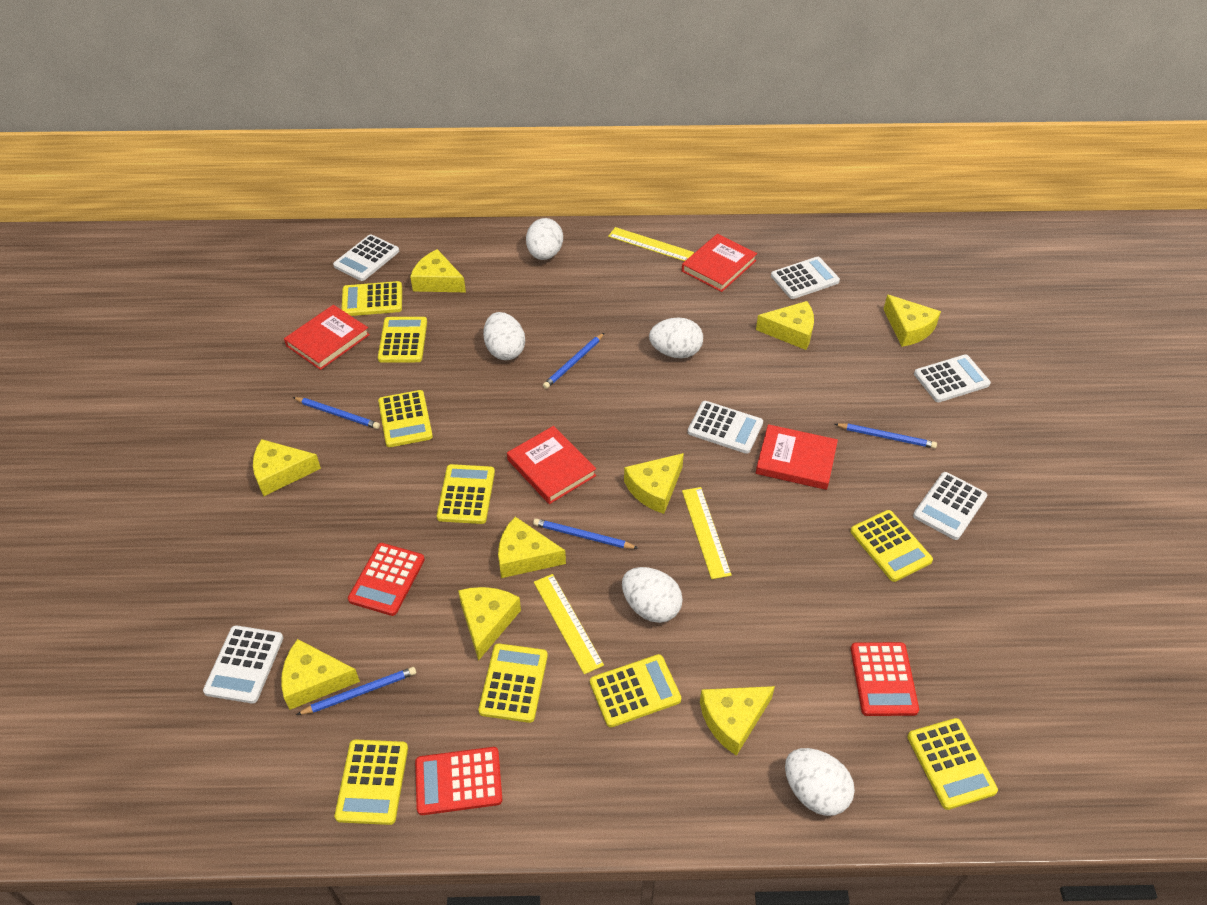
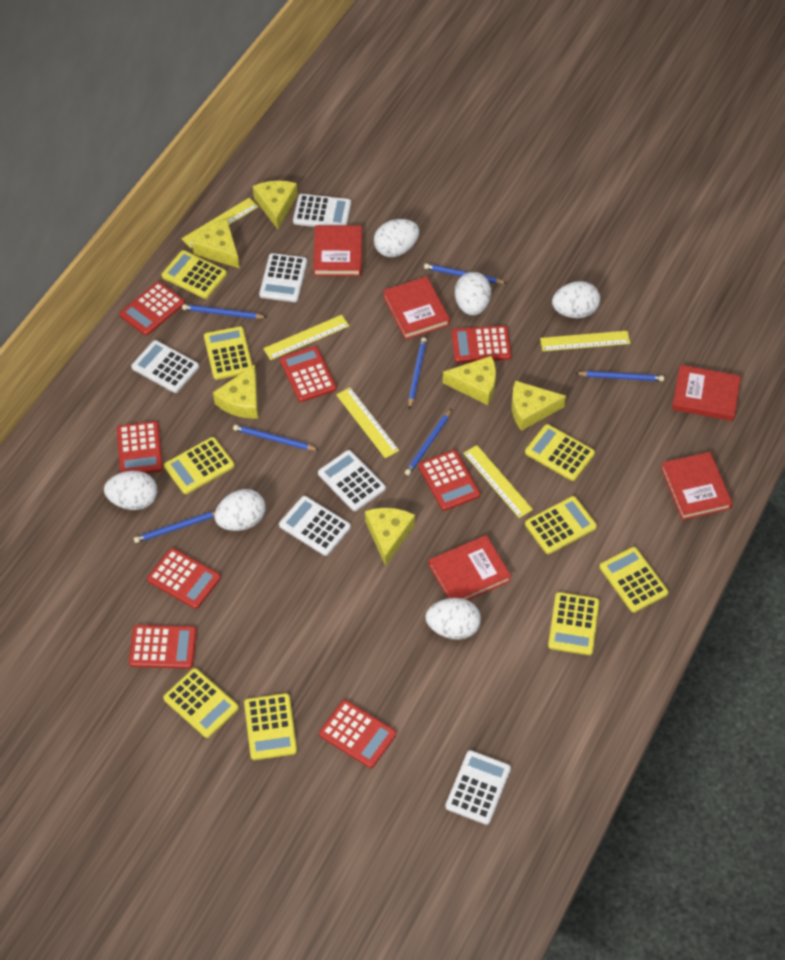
blue pencil: [293,397,380,429] [296,667,416,715] [533,518,638,549] [543,333,604,389] [835,423,937,448] = 5 -> [134,511,215,543] [182,304,267,319] [233,424,319,450] [405,409,452,476] [408,337,427,409] [424,263,506,284] [576,371,664,381] = 7
red book: [284,305,370,370] [507,426,596,504] [682,234,757,292] [756,424,838,490] = 4 -> [313,225,362,276] [383,276,450,340] [429,535,512,600] [661,452,733,520] [672,365,741,421] = 5
red calculator: [348,543,425,616] [415,747,502,815] [851,642,919,716] = 3 -> [117,421,163,474] [119,282,185,336] [129,625,197,669] [147,548,221,609] [280,346,337,402] [319,700,396,768] [418,450,480,511] [451,326,512,363] = 8
white egg: [483,312,525,360] [526,218,563,260] [622,567,683,623] [649,318,703,358] [785,748,855,816] = 5 -> [104,471,158,510] [214,489,265,531] [374,219,419,257] [425,598,481,640] [455,272,491,315] [552,281,600,318] = 6
yellow cheese: [253,439,321,496] [281,639,360,710] [410,249,466,292] [458,587,521,661] [498,517,566,578] [624,453,684,514] [700,686,775,756] [756,301,814,350] [883,294,941,347] = 9 -> [192,220,239,268] [213,364,258,419] [253,181,298,229] [365,508,415,566] [443,356,496,405] [512,381,566,431] = 6
yellow ruler: [534,574,604,674] [608,227,694,261] [682,487,732,579] = 3 -> [181,198,258,248] [263,315,349,360] [336,387,399,458] [463,445,533,518] [540,331,630,351] = 5

